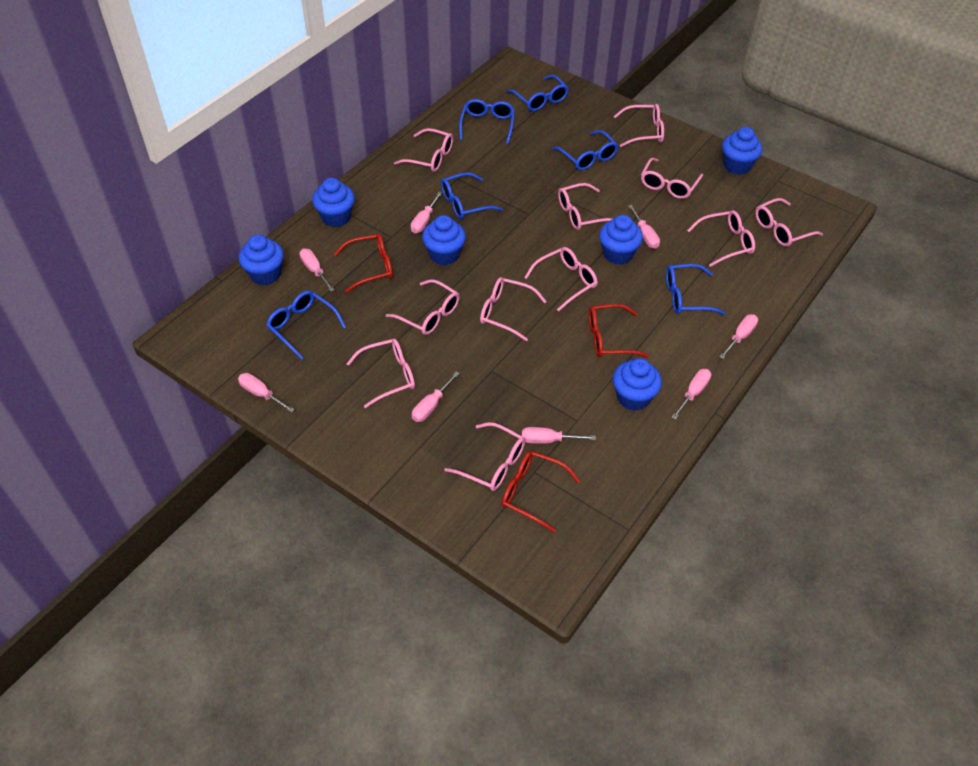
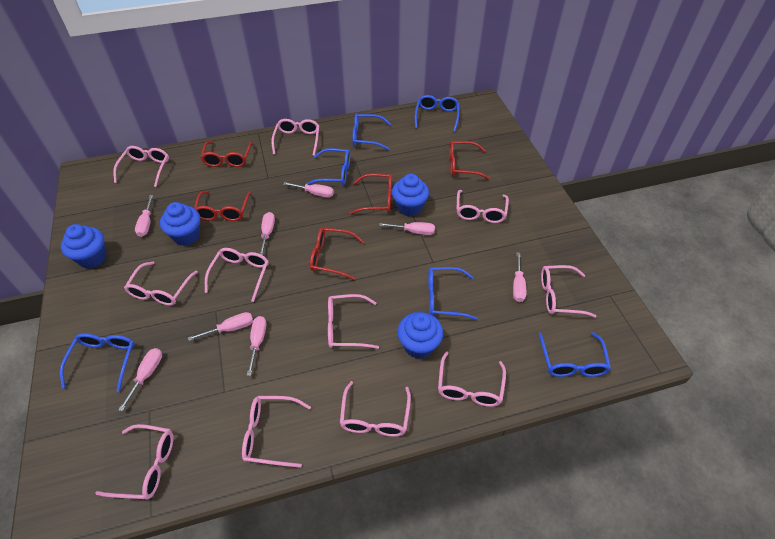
blue cupcake: [239,235,284,285] [312,178,355,227] [422,215,466,265] [599,215,643,265] [613,358,662,411] [722,127,762,175] = 6 -> [61,224,107,268] [160,202,200,246] [392,174,429,216] [397,312,443,359] = 4
red glasses: [334,234,393,292] [502,451,580,532] [589,304,649,358] = 3 -> [194,191,251,221] [200,142,253,167] [310,228,364,280] [349,174,392,215] [449,141,490,180] = 5

